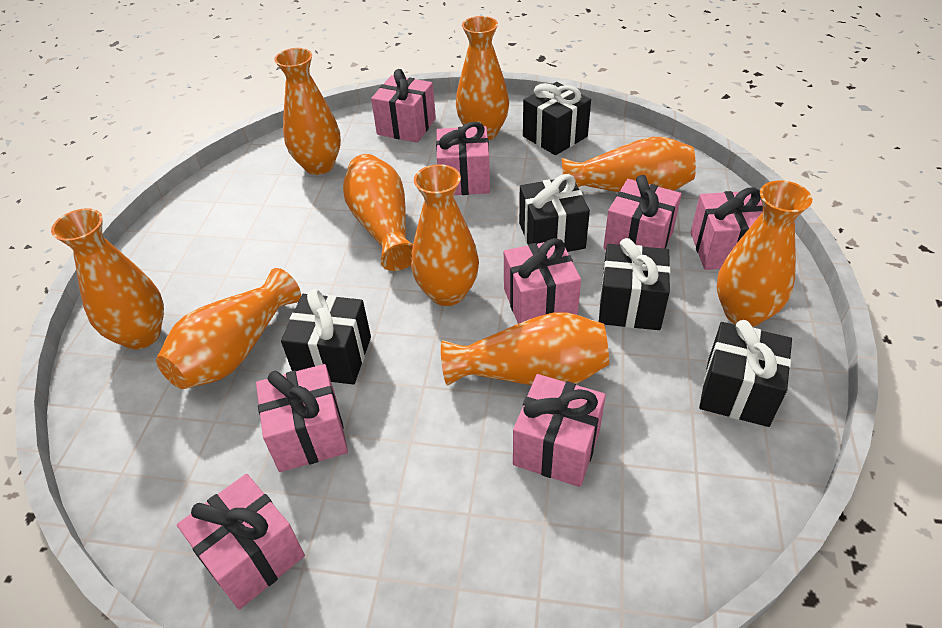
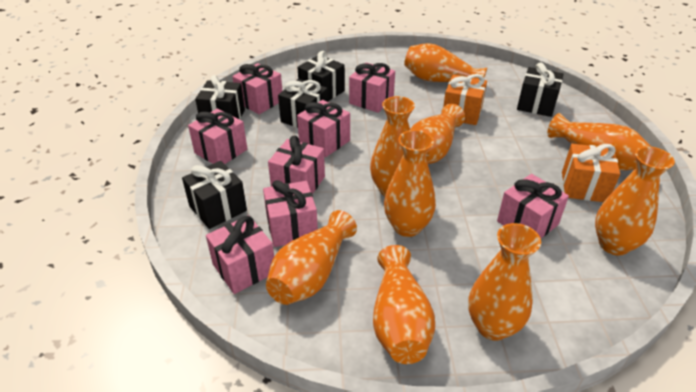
orange gift: none = 0 -> [443,74,487,125] [562,144,620,202] = 2

